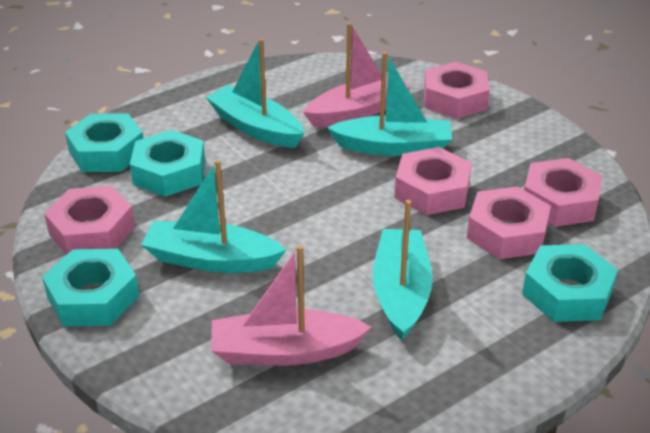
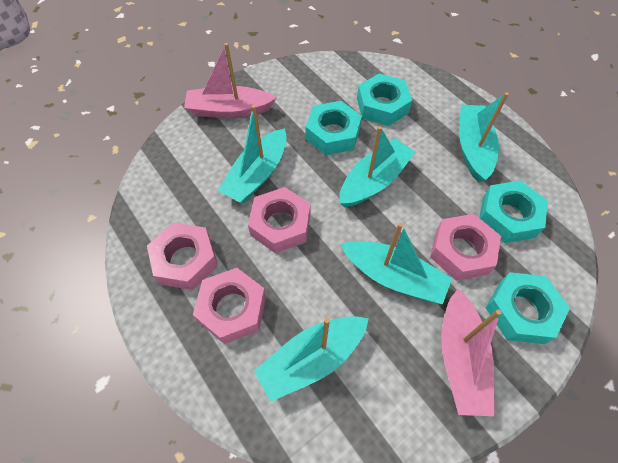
pink nut: [44,186,135,255] [394,147,472,215] [424,62,489,119] [467,186,551,259] [524,158,602,227] = 5 -> [147,223,218,290] [193,268,266,344] [248,187,311,253] [430,214,501,281] = 4
turquoise boat: [141,160,286,273] [206,38,304,148] [327,52,452,156] [372,200,433,341] = 4 -> [218,105,287,203] [254,316,369,402] [339,126,415,207] [341,222,452,305] [459,92,509,182] = 5

